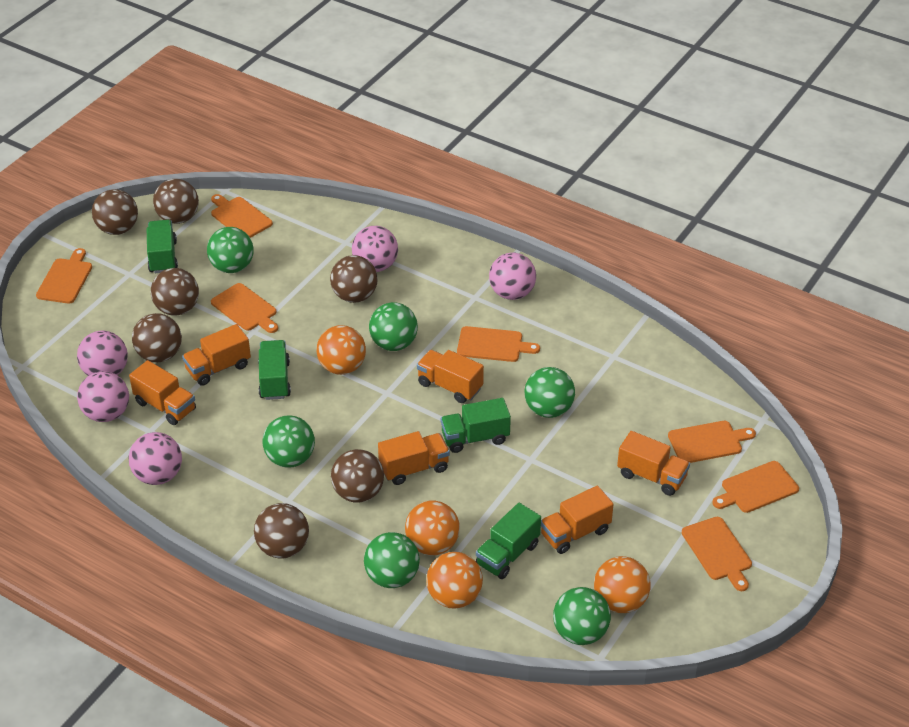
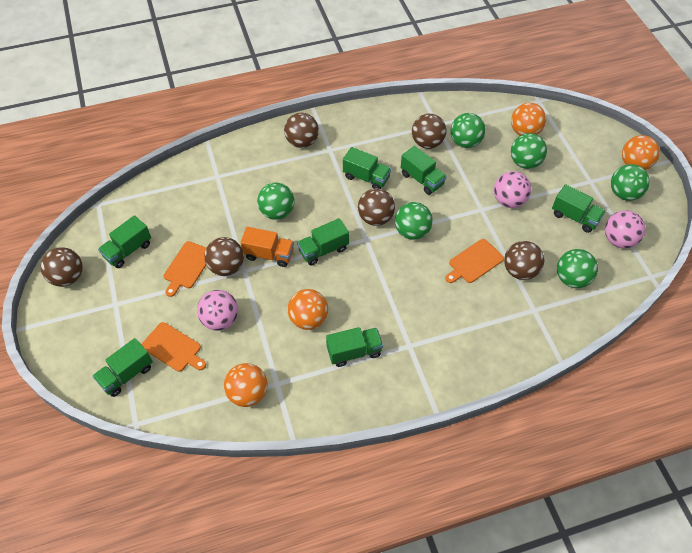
brown ball: [92,189,138,235] [132,313,182,362] [151,268,199,316] [153,179,199,224] [254,503,309,559] [330,255,378,303] [331,449,384,503] = 7 -> [40,247,83,287] [204,237,244,276] [284,113,319,148] [358,188,395,226] [412,113,446,149] [504,241,544,280] = 6
green truck: [147,220,178,273] [258,340,291,400] [441,398,511,453] [476,503,541,579] = 4 -> [92,338,153,397] [98,215,151,268] [297,218,349,265] [326,327,383,367] [343,147,391,189] [401,146,447,195] [552,184,606,233] = 7
orange cutting board: [36,248,92,304] [211,194,273,238] [211,283,278,333] [457,326,540,362] [668,421,756,463] [682,517,752,591] [712,461,799,513] = 7 -> [141,322,206,372] [163,241,206,297] [445,239,504,283] = 3
orange truck: [129,360,196,425] [182,324,251,386] [378,431,450,485] [417,350,484,403] [541,486,614,554] [617,431,690,496] = 6 -> [240,227,294,267] = 1
pink ball: [77,331,128,376] [77,371,129,422] [128,432,182,485] [352,226,398,272] [489,253,536,300] = 5 -> [197,290,238,331] [494,171,531,208] [605,210,646,248] = 3

